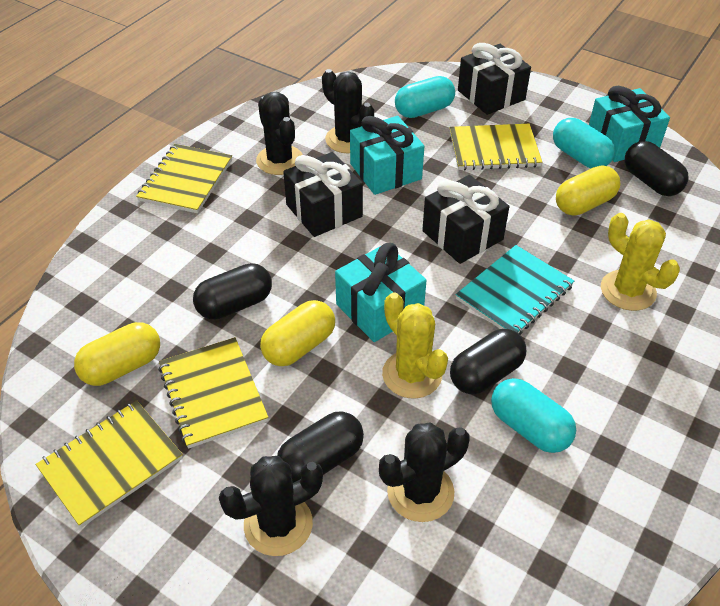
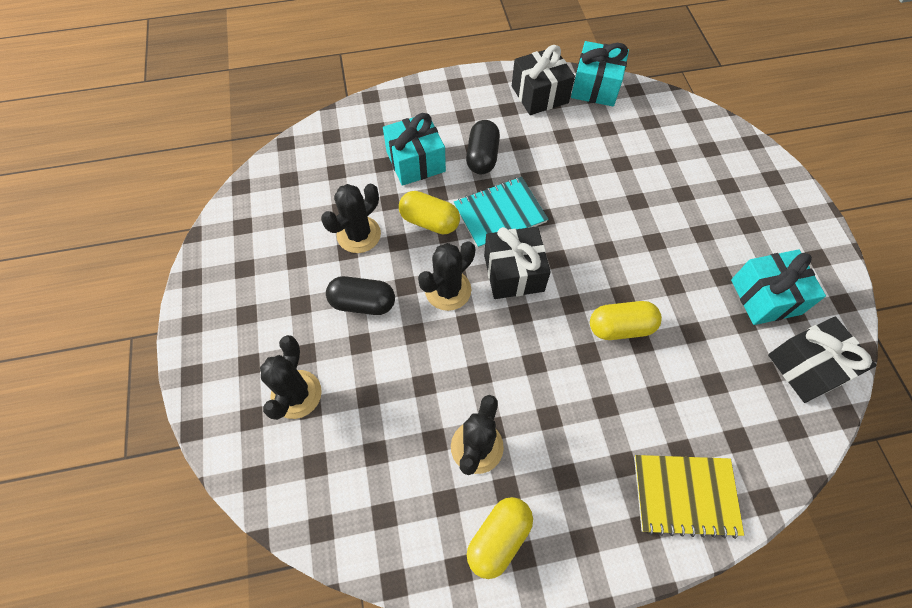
black capsule: [193,263,272,319] [277,411,364,483] [450,329,526,394] [625,141,688,196] = 4 -> [326,276,395,315] [466,120,500,174] = 2
turquoise capsule: [395,76,455,118] [491,378,576,453] [553,118,615,169] = 3 -> none = 0
yellow cactus: [382,293,448,399] [601,213,680,311] = 2 -> none = 0
yellow notebook: [36,400,183,528] [136,144,232,213] [159,337,268,449] [449,124,542,170] = 4 -> [634,455,744,539] = 1

